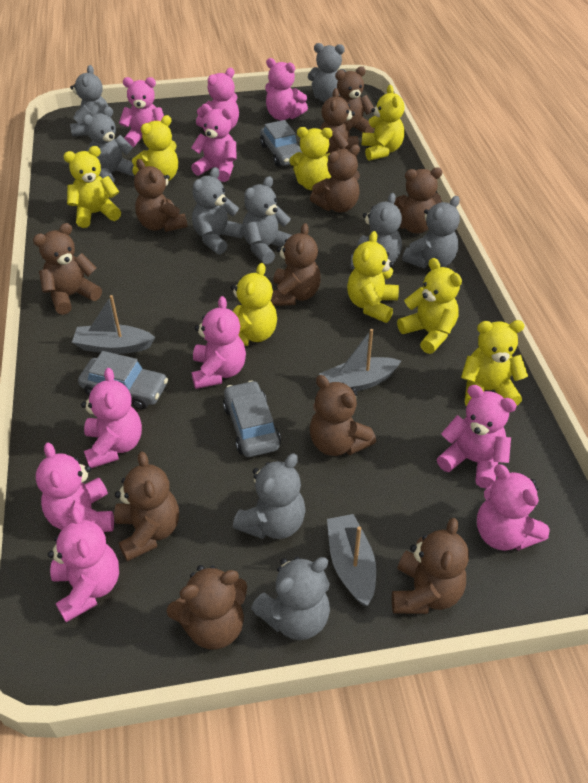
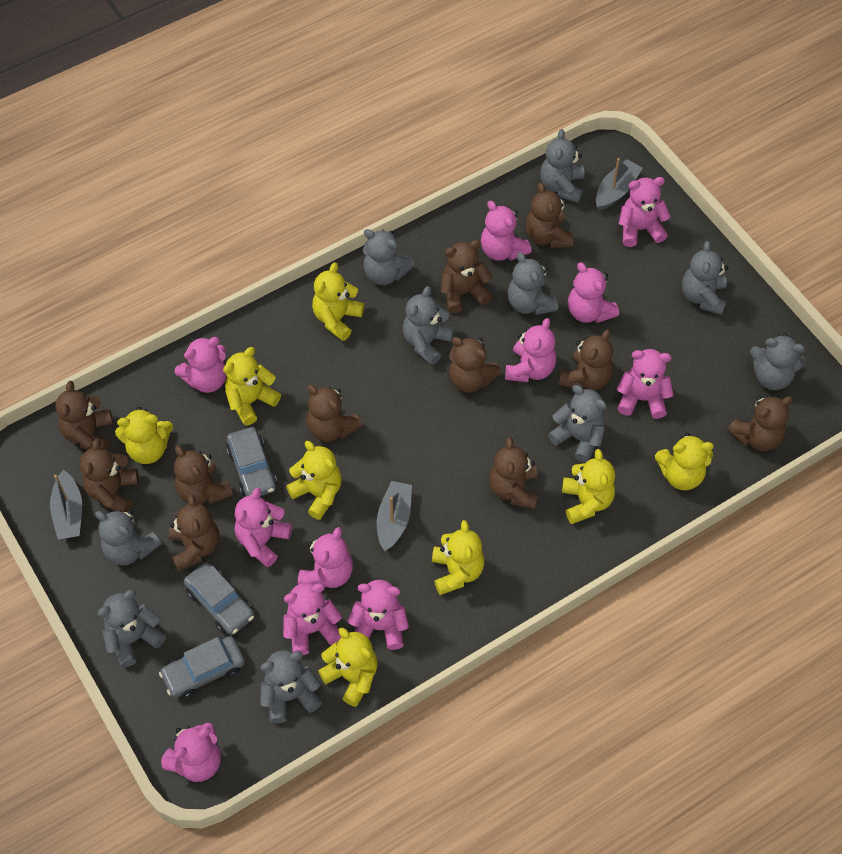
grey teddy bear: [70,65,109,137] [82,107,134,183] [192,167,243,254] [233,453,305,539] [242,176,292,264] [251,557,330,640] [308,43,347,102] [351,193,402,269] [402,196,460,269] = 9 -> [95,510,161,566] [97,590,166,667] [260,650,322,723] [363,229,414,285] [402,286,454,365] [507,252,558,315] [540,129,584,203] [548,385,607,463] [682,241,728,315] [750,334,807,390] = 10
pink teddy bear: [36,443,114,532] [48,507,119,622] [81,368,142,468] [119,77,164,147] [191,104,236,182] [192,296,246,389] [196,68,239,130] [265,58,308,120] [437,385,517,489] [477,464,550,551] = 10 -> [161,723,221,782] [175,337,227,393] [235,487,292,567] [283,583,342,655] [298,527,353,588] [347,580,409,650] [481,201,532,261] [505,318,556,382] [568,262,619,323] [617,349,674,419] [619,177,671,247] = 11

